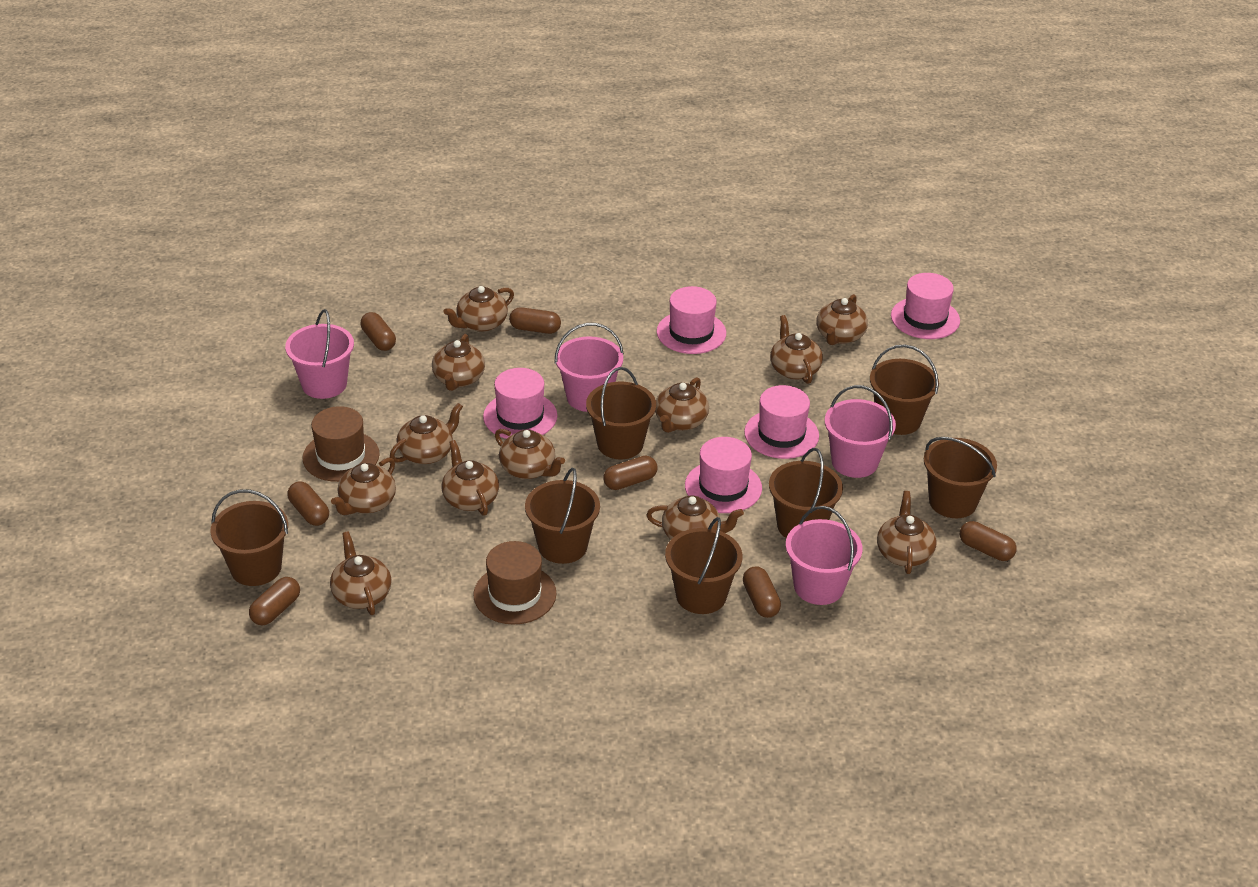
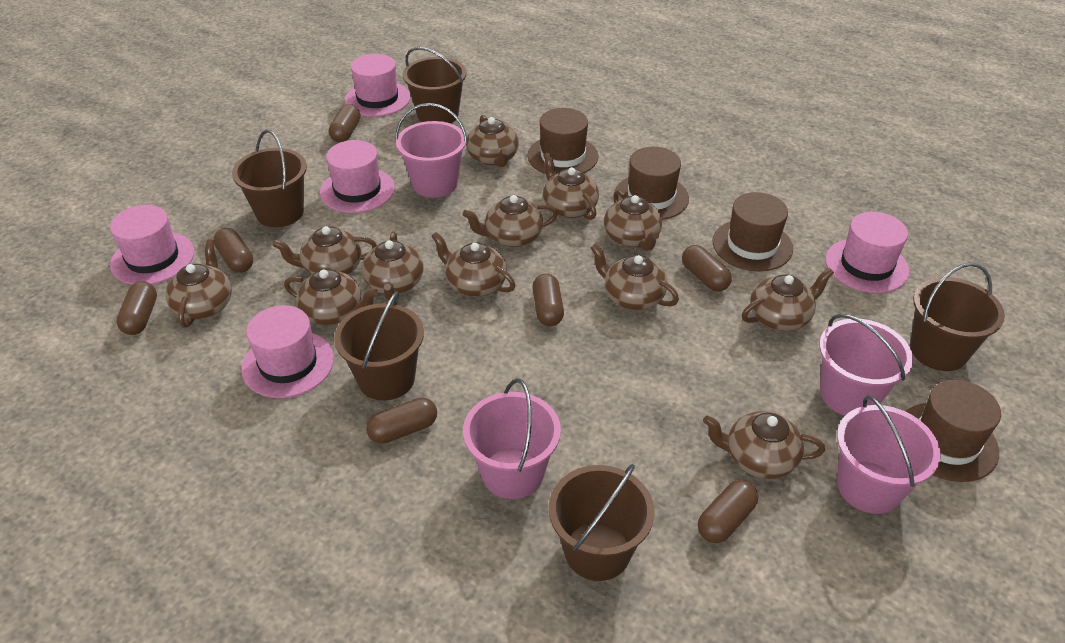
brown bucket: [210,489,288,586] [525,468,600,564] [586,367,656,459] [665,517,743,614] [769,448,843,538] [870,344,939,435] [924,437,997,518] = 7 -> [232,130,307,227] [334,291,424,401] [403,47,467,124] [549,464,654,581] [910,262,1005,371] = 5
brown hat: [303,406,380,482] [473,541,556,625] = 2 -> [527,108,598,174] [614,147,689,220] [713,192,793,271] [905,380,1001,482] = 4

